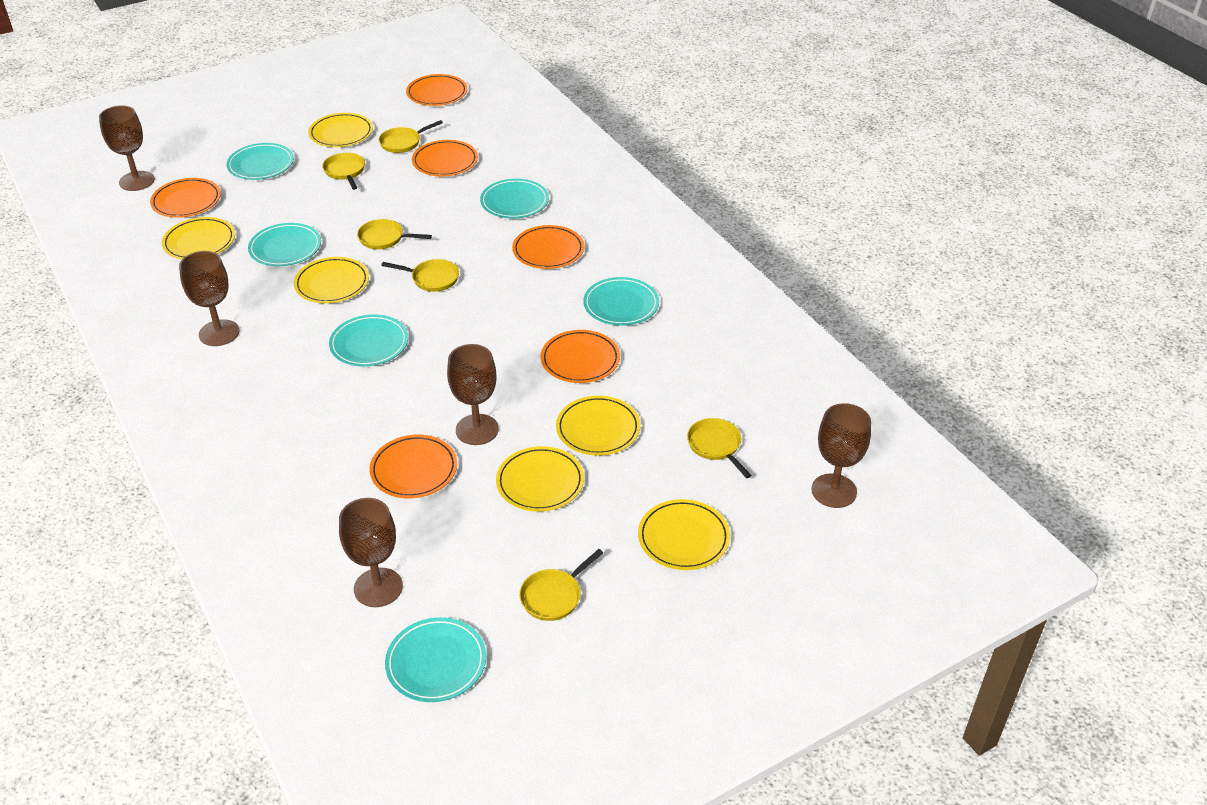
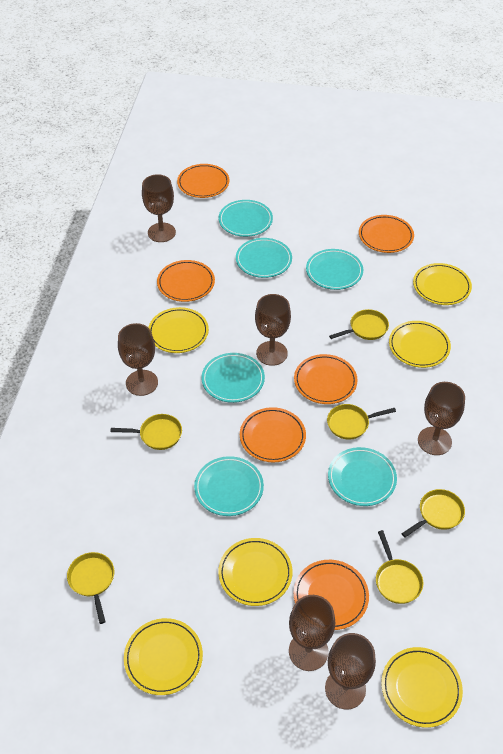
brown goblet: [99,105,155,191] [179,251,239,346] [339,498,403,607] [447,344,499,445] [811,403,871,508] = 5 -> [118,323,158,396] [142,174,176,242] [255,294,291,366] [289,595,335,671] [325,633,376,710] [418,382,465,455] = 6

